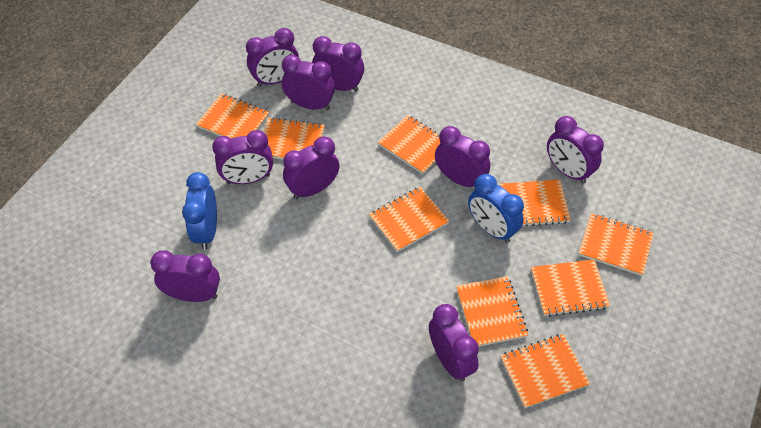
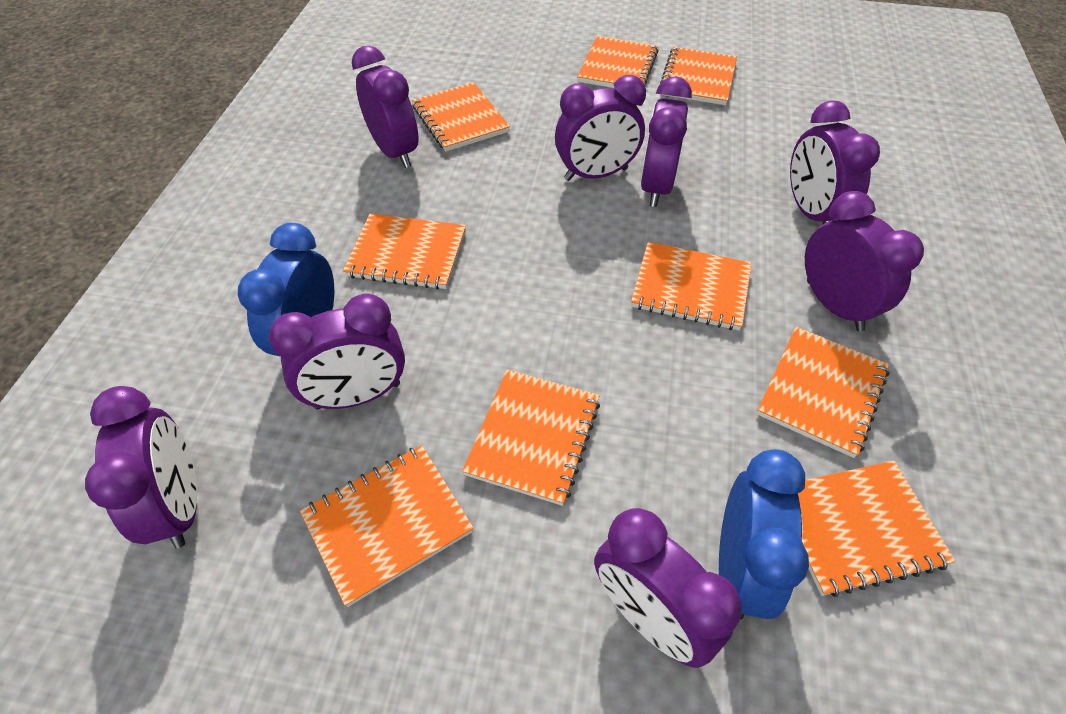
purple clock: [150,250,220,302] [212,130,273,184] [246,28,299,87] [282,55,335,110] [283,136,340,199] [312,36,364,92] [429,304,479,382] [435,126,490,187] [547,116,604,184] = 9 -> [85,386,197,548] [269,294,405,409] [352,46,418,168] [555,75,646,181] [594,508,742,668] [641,76,692,207] [790,100,880,224] [805,191,924,331] = 8

